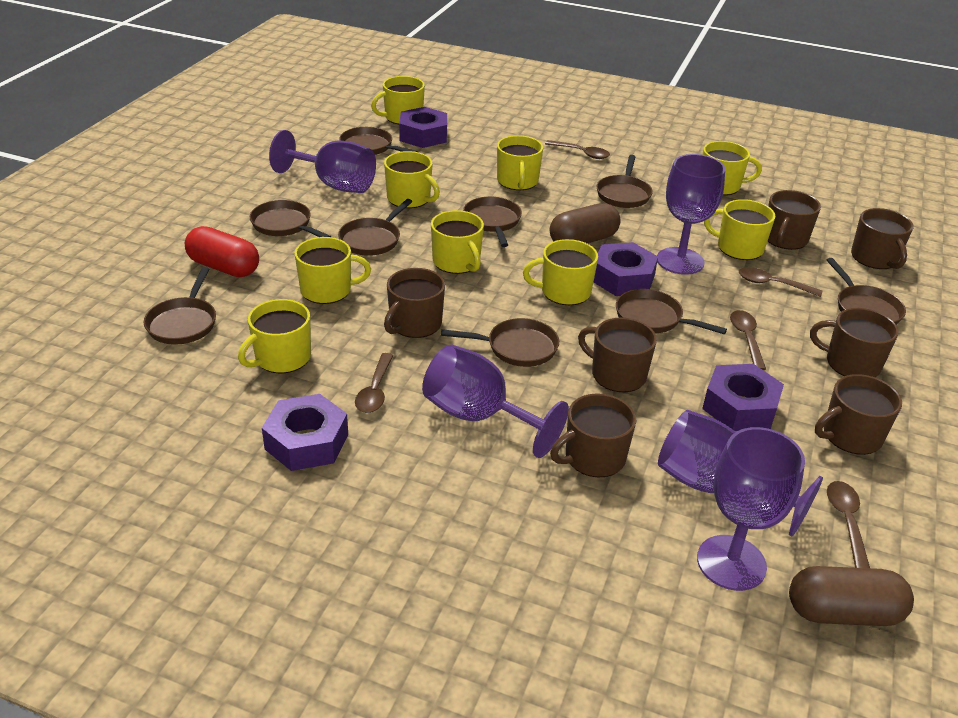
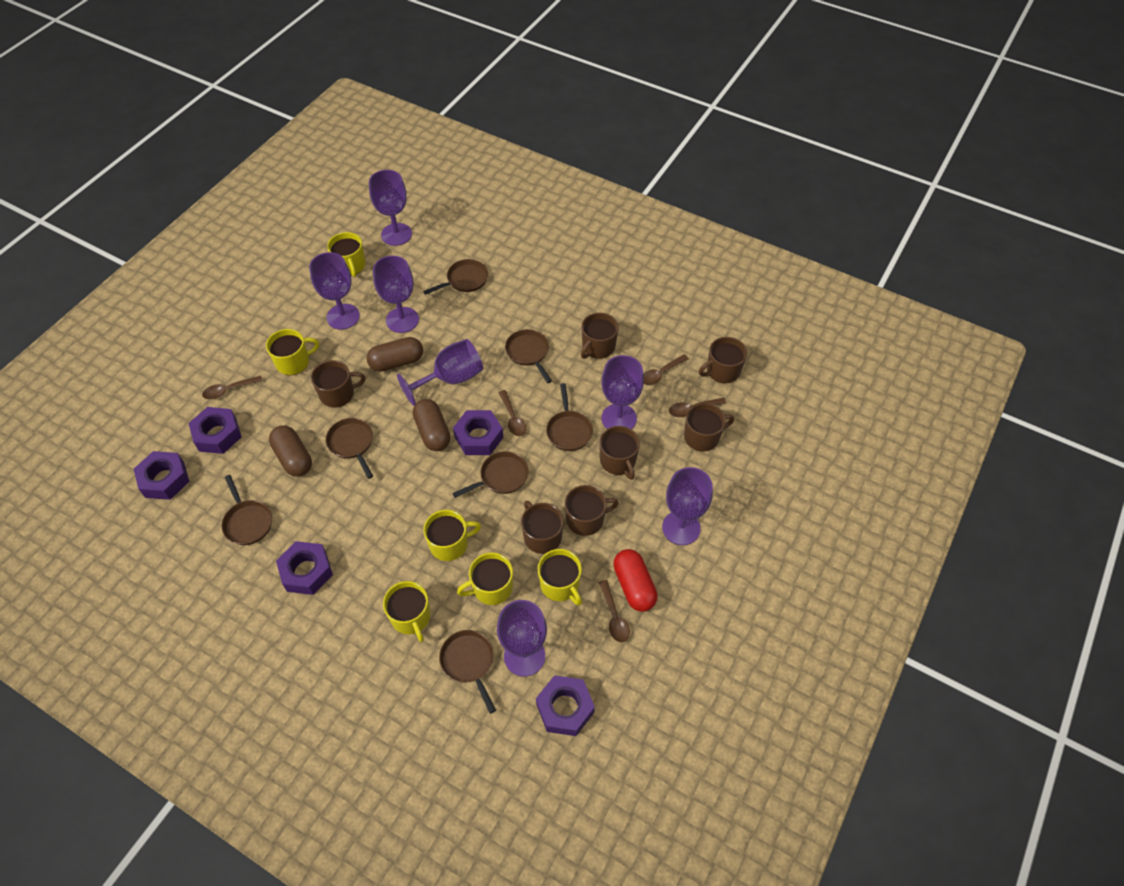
brown capsule: [550,203,621,243] [789,566,914,626] = 2 -> [269,425,312,477] [367,337,423,372] [413,399,451,451] = 3
brown pan: [144,267,216,345] [250,200,331,237] [338,199,413,256] [339,127,417,155] [441,318,559,367] [463,197,522,247] [597,155,653,208] [616,289,727,334] [827,258,906,325] = 9 -> [222,475,272,545] [326,418,373,479] [423,259,488,295] [439,630,496,714] [452,451,529,498] [505,329,552,383] [546,383,593,451] = 7
purple goblet: [269,130,376,193] [422,344,569,458] [657,154,725,275] [658,410,823,537] [697,427,805,591] = 5 -> [309,252,360,330] [369,170,412,246] [373,256,419,333] [397,339,483,406] [497,600,547,676] [601,355,644,430] [662,467,713,545] = 7
purple nut: [262,394,348,471] [399,107,447,148] [594,242,658,296] [702,364,784,431] = 4 -> [134,451,190,500] [189,407,242,454] [276,541,333,595] [453,410,503,455] [536,675,595,736] = 5
yellow mug: [238,299,311,373] [294,237,371,304] [371,76,425,124] [384,151,440,208] [431,210,484,274] [497,135,543,190] [523,239,598,305] [703,141,762,195] [704,199,776,260] = 9 -> [266,329,319,375] [327,232,366,277] [383,581,431,642] [423,510,481,561] [457,553,513,605] [538,549,582,606] = 6

